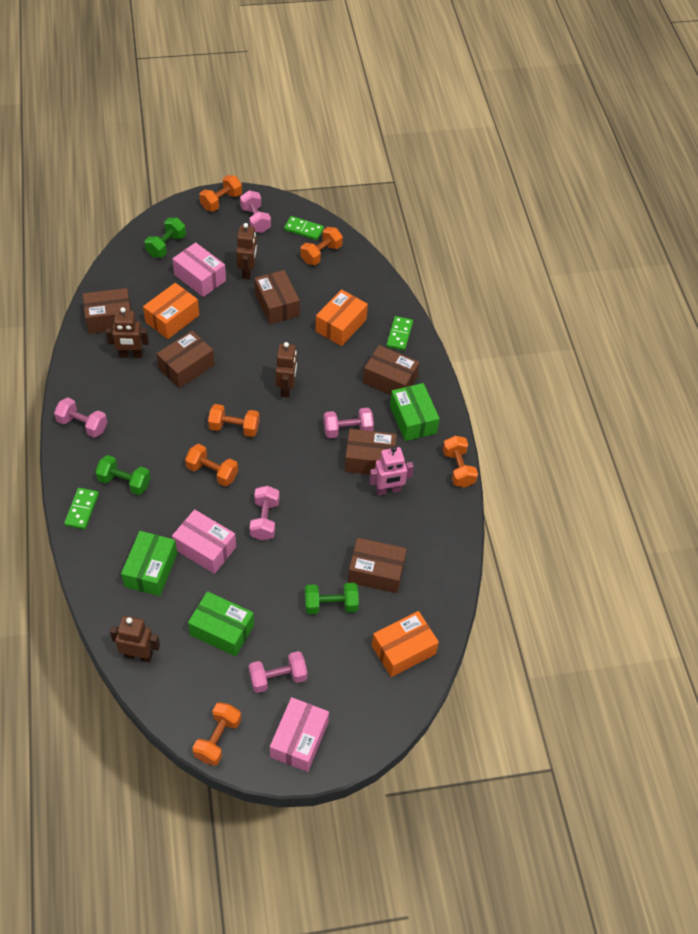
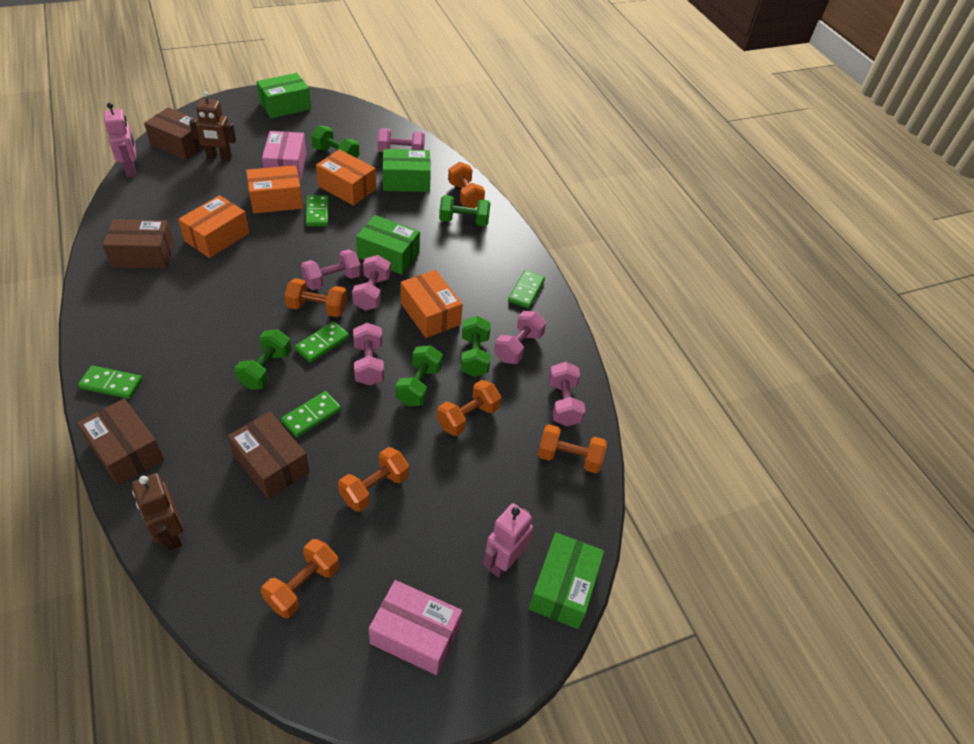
brown box: [83,288,131,334] [156,331,215,389] [254,270,300,324] [345,429,397,475] [348,538,407,593] [363,345,420,395] = 6 -> [77,398,164,486] [103,219,174,269] [144,107,204,160] [228,412,310,499] = 4
brown robot: [106,307,149,358] [110,616,160,662] [236,223,257,280] [276,342,297,398] = 4 -> [132,473,183,551] [189,92,236,161] = 2
green box: [121,531,177,596] [188,591,254,657] [390,383,440,441] = 3 -> [256,73,311,119] [356,215,420,275] [383,149,431,192] [529,532,604,629] = 4
green domino: [64,488,99,529] [284,216,324,240] [386,316,413,350] = 3 -> [78,366,143,399] [281,391,341,438] [295,321,349,363] [306,195,329,227] [508,270,545,309] = 5
green dumbbell: [95,455,150,495] [145,218,186,258] [305,583,359,614] = 3 -> [234,329,292,389] [311,126,359,158] [395,345,443,406] [439,195,491,226] [461,316,490,377] = 5
orange box: [143,283,199,339] [316,289,368,346] [372,611,439,677] = 3 -> [178,195,250,258] [246,165,303,214] [316,149,376,206] [400,270,463,338] = 4
pink box: [172,242,226,297] [172,509,236,574] [270,697,329,772] = 3 -> [262,131,307,182] [369,580,462,675] = 2
pink dumbbell: [54,397,107,438] [240,190,271,233] [249,651,307,693] [250,486,279,540] [324,408,374,438] = 5 -> [301,249,361,290] [352,255,391,311] [353,323,384,385] [377,128,425,152] [494,311,546,364] [549,362,585,426] = 6
pink robot: [369,446,414,495] = 1 -> [104,103,136,177] [483,503,533,578] = 2

